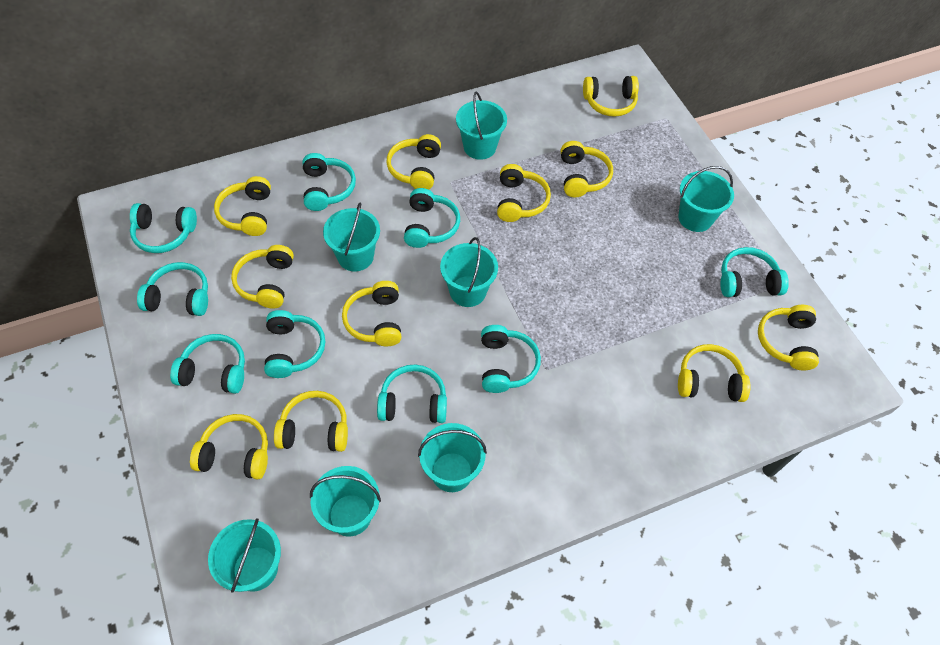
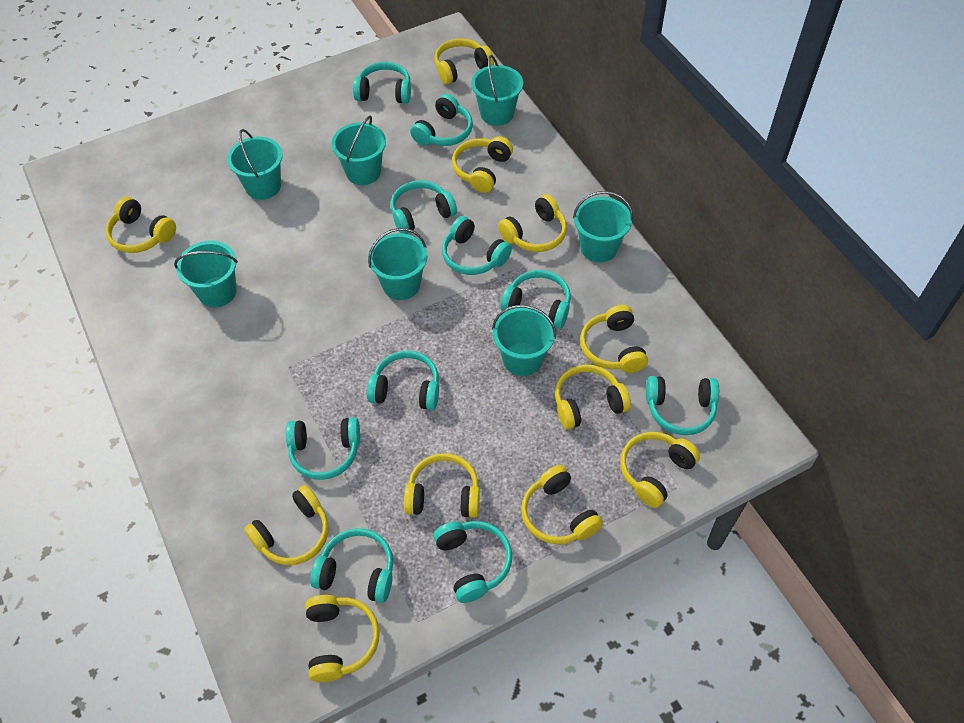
turquoise headphones: [130,203,197,253] [137,262,208,316] [170,334,245,394] [264,310,325,378] [303,153,356,211] [377,365,447,423] [404,188,460,248] [481,325,541,393] [720,247,789,297] = 9 -> [286,417,360,480] [310,528,393,603] [353,62,411,104] [367,351,439,410] [391,180,457,234] [410,94,473,146] [433,521,512,603] [442,216,512,275] [501,270,571,329] [646,376,719,435] = 10

